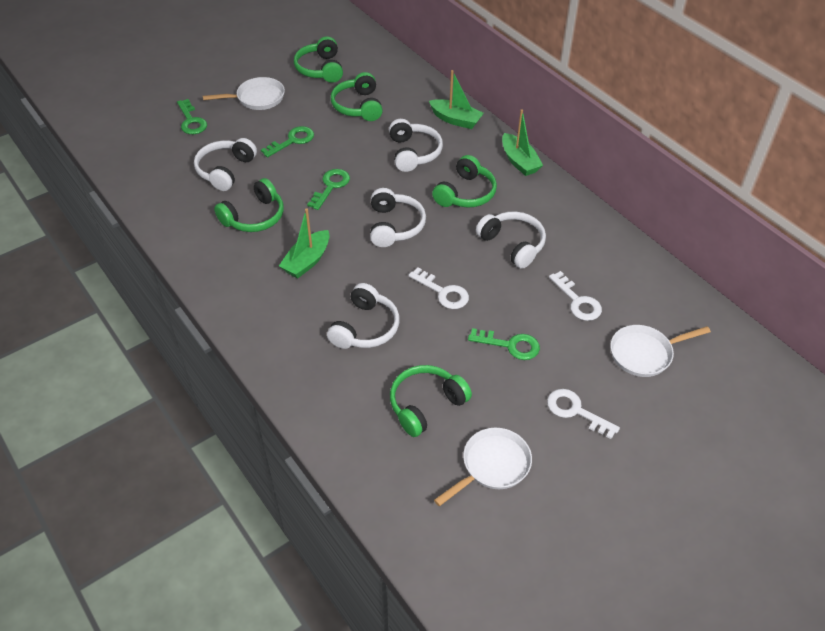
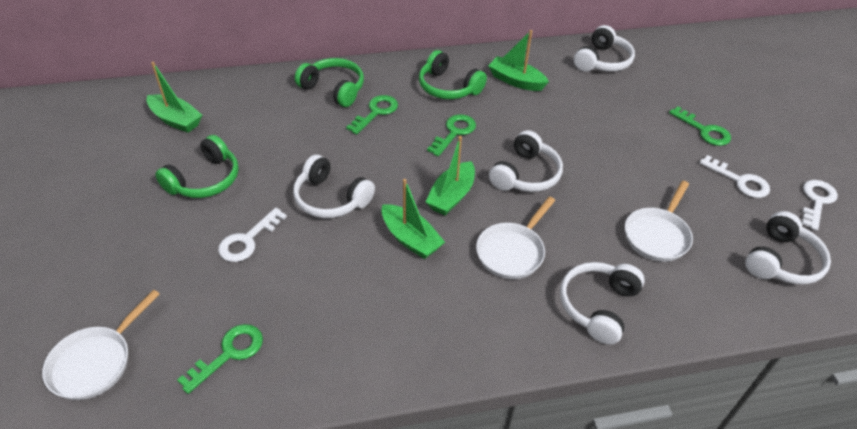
green boat: [279,209,329,278] [429,70,484,129] [502,109,543,176] = 3 -> [146,62,202,133] [382,179,445,259] [425,136,475,215] [488,30,549,91] = 4
green headphones: [214,178,284,232] [294,36,343,83] [331,72,383,121] [390,365,472,437] [432,155,497,208] = 5 -> [155,135,239,198] [295,58,364,107] [419,50,487,99] = 3

